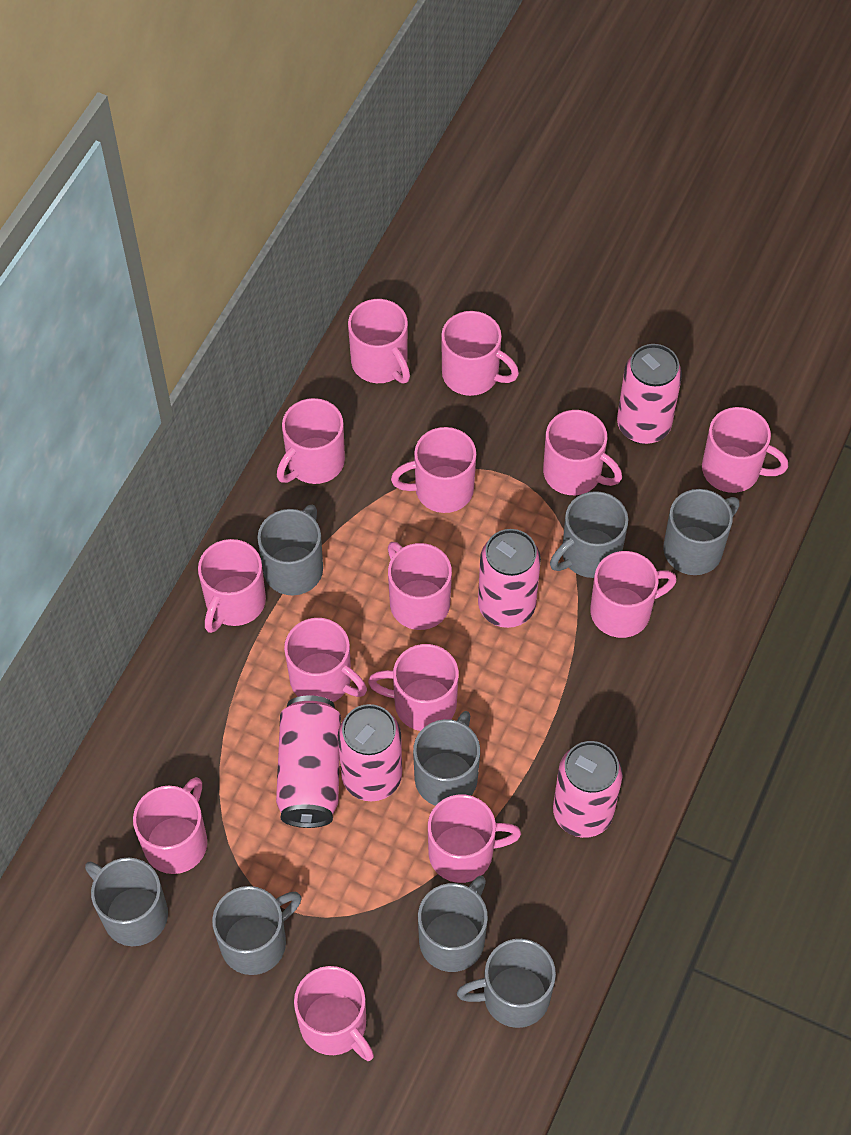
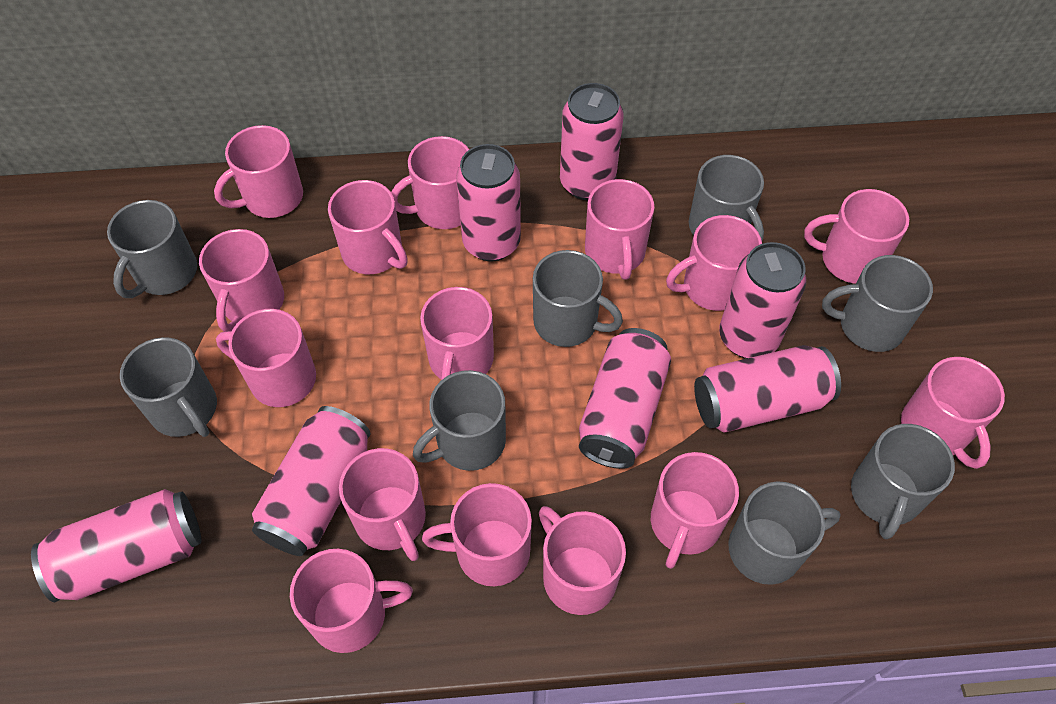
pink can: [276,696,341,828] [338,704,402,802] [478,529,541,628] [553,741,623,838] [617,344,682,444] = 5 -> [31,489,201,602] [252,406,371,556] [456,144,521,262] [560,83,624,200] [579,328,671,469] [694,345,841,433] [719,242,806,358] = 7
pink mug: [133,777,207,874] [198,539,266,633] [277,398,345,484] [284,618,367,702] [294,966,374,1061] [348,299,410,383] [368,644,459,731] [388,542,452,630] [391,427,476,513] [428,795,521,883] [441,311,519,396] [543,410,622,495] [590,551,677,638] [702,407,788,493] = 14 -> [199,229,284,332] [214,125,303,218] [216,309,316,407] [290,549,413,653] [328,180,408,274] [339,448,426,561] [391,136,469,229] [420,287,494,380] [422,483,532,586] [539,506,626,615] [585,179,655,280] [651,452,739,569] [666,215,762,311] [804,189,909,284] [901,357,1005,469] = 15

